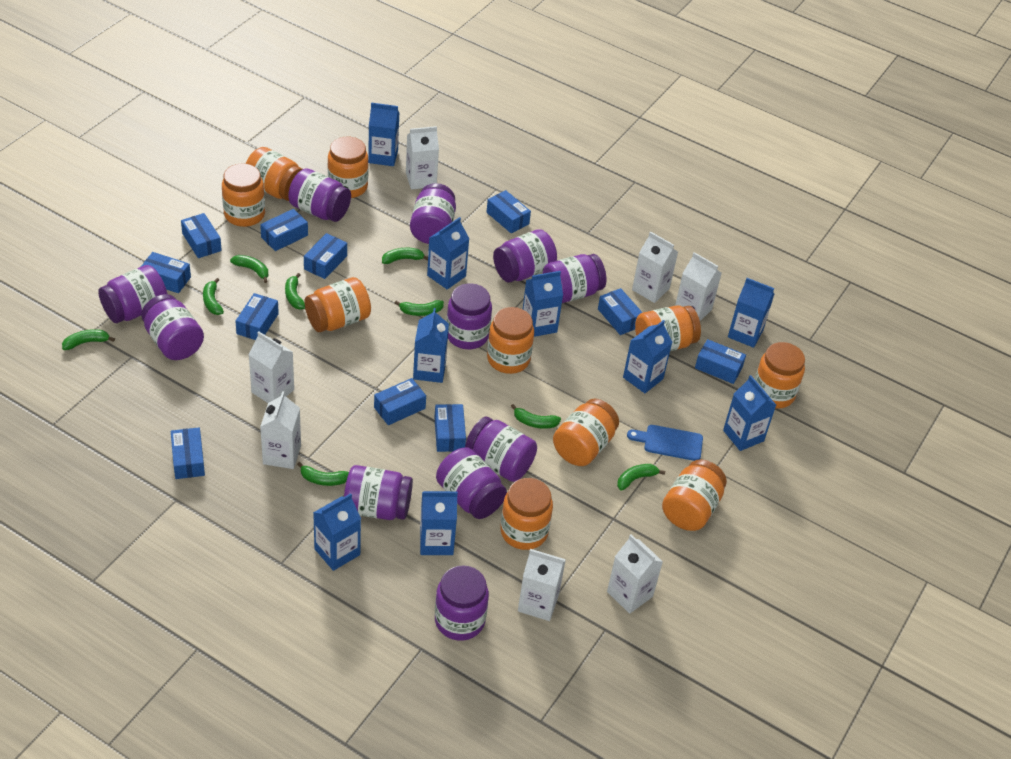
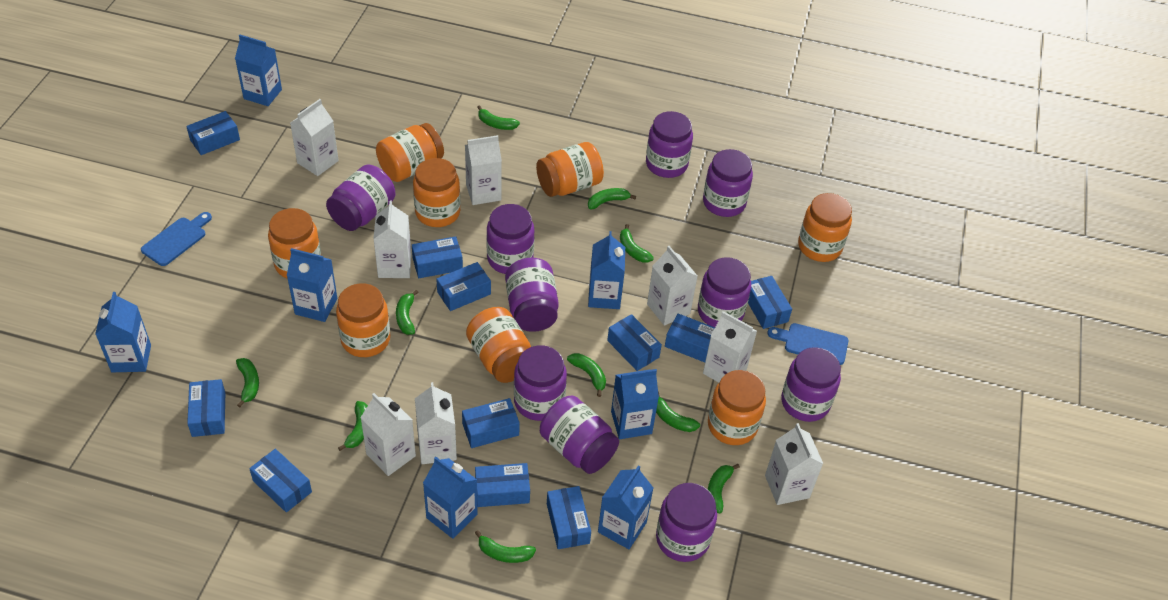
blue carton: [313,493,361,571] [368,102,400,166] [413,308,449,383] [420,491,458,555] [427,217,469,290] [523,271,563,337] [623,320,672,393] [723,375,776,451] [728,278,775,348] = 9 -> [95,292,151,372] [235,35,282,106] [287,248,337,322] [423,457,478,539] [588,231,625,309] [598,465,653,549] [611,369,659,439] = 7
blue cutting board: [627,425,703,461] = 1 -> [141,212,212,266] [767,323,849,365] = 2
green banana: [62,329,115,350] [203,278,224,315] [230,255,268,283] [285,273,305,310] [297,462,349,486] [382,248,428,264] [395,300,444,316] [511,404,561,429] [617,464,665,491] = 9 -> [236,358,259,407] [338,401,368,451] [396,290,418,335] [475,530,536,563] [477,106,520,130] [567,353,606,397] [588,188,636,209] [620,224,654,263] [656,391,700,432] [708,464,740,514] = 10
orange jar: [222,164,265,227] [246,147,303,201] [304,277,371,332] [328,137,368,198] [487,307,534,374] [500,478,553,550] [553,399,619,466] [635,305,701,351] [662,459,727,531] [755,342,805,409] = 10 -> [268,208,321,279] [336,283,390,357] [376,123,444,182] [413,158,460,227] [466,307,531,383] [536,142,604,197] [708,370,766,445] [798,193,852,262] = 8
purple jar: [98,265,167,323] [141,294,204,360] [288,168,351,222] [344,465,413,520] [410,183,456,244] [435,565,489,641] [436,447,507,519] [446,283,492,349] [465,417,537,482] [493,229,557,282] [542,254,606,303] = 11 -> [326,165,395,231] [486,204,534,274] [505,258,559,332] [514,345,567,421] [540,395,619,474] [646,111,693,178] [656,483,717,562] [698,257,751,327] [703,149,753,217] [781,347,841,422] = 10
white carton: [248,331,294,403] [260,391,301,469] [406,126,439,190] [518,549,566,621] [607,535,663,614] [632,231,678,303] [675,252,722,321] = 7 -> [290,99,339,176] [360,393,416,476] [373,201,412,278] [415,382,457,464] [465,135,502,205] [647,246,698,326] [703,311,757,383] [765,423,823,505] = 8

